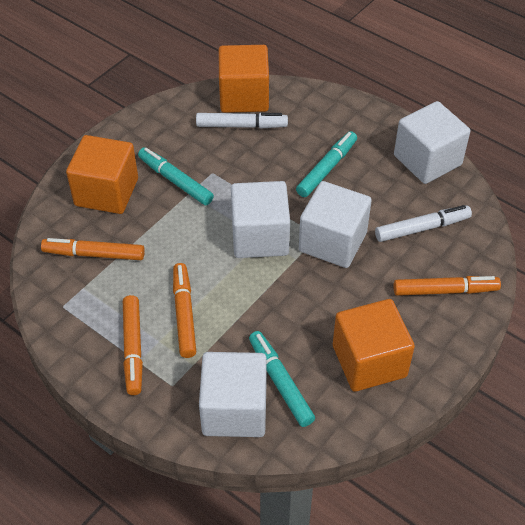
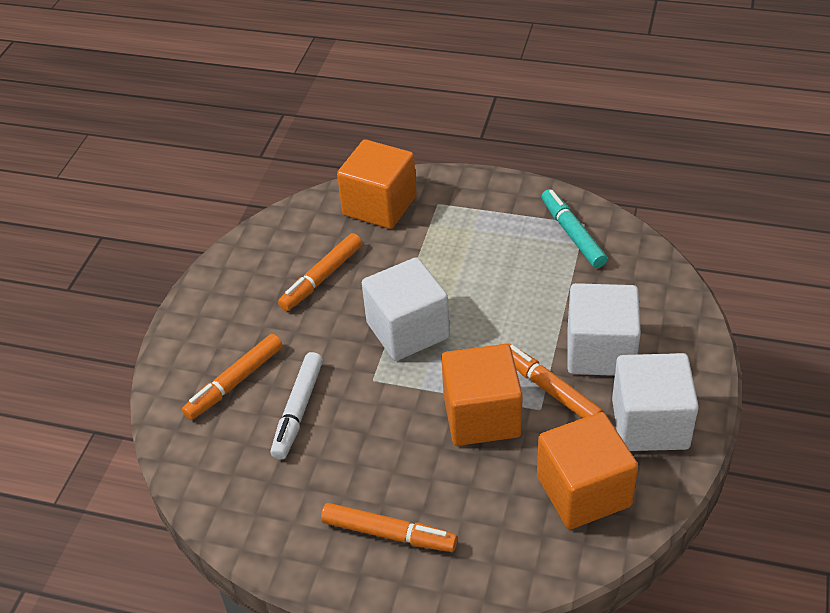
turquoise marker: [138,147,214,205] [249,331,315,427] [296,131,357,197] = 3 -> [541,189,607,268] = 1
white cube: [199,352,267,437] [231,181,290,258] [299,181,372,268] [394,101,470,184] = 4 -> [362,257,450,361] [567,283,641,376] [612,353,699,451] = 3
white marker: [196,113,288,129] [375,205,472,242] = 2 -> [270,352,323,460] = 1

